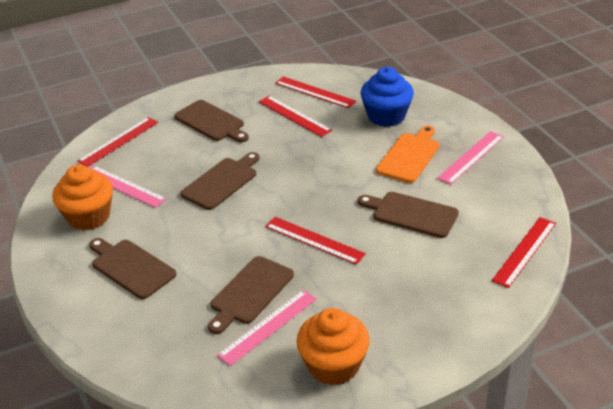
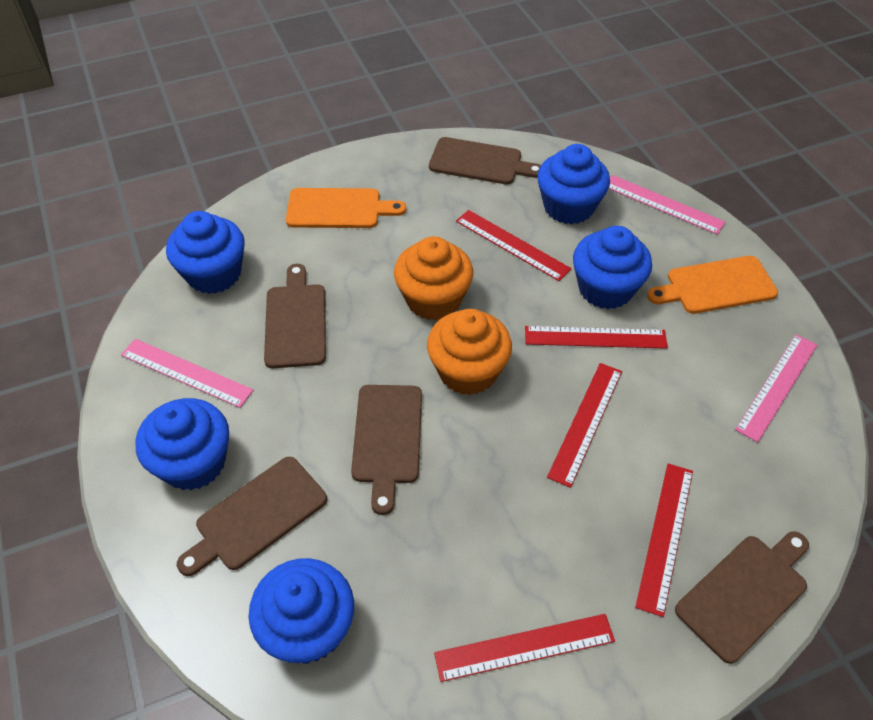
blue cupcake: [360,67,414,127] = 1 -> [135,398,229,491] [166,211,245,294] [248,558,354,664] [537,144,610,224] [573,226,652,309] = 5
orange cutting board: [376,126,440,183] = 1 -> [286,188,406,228] [647,256,778,314] = 2

